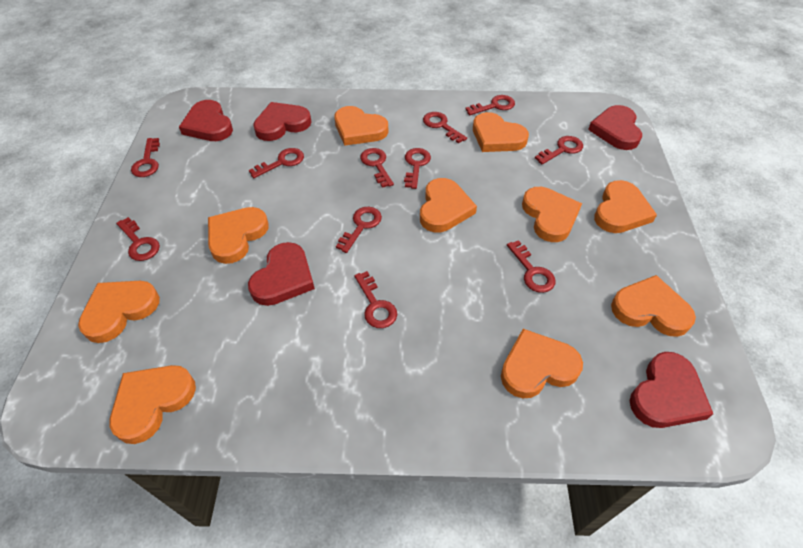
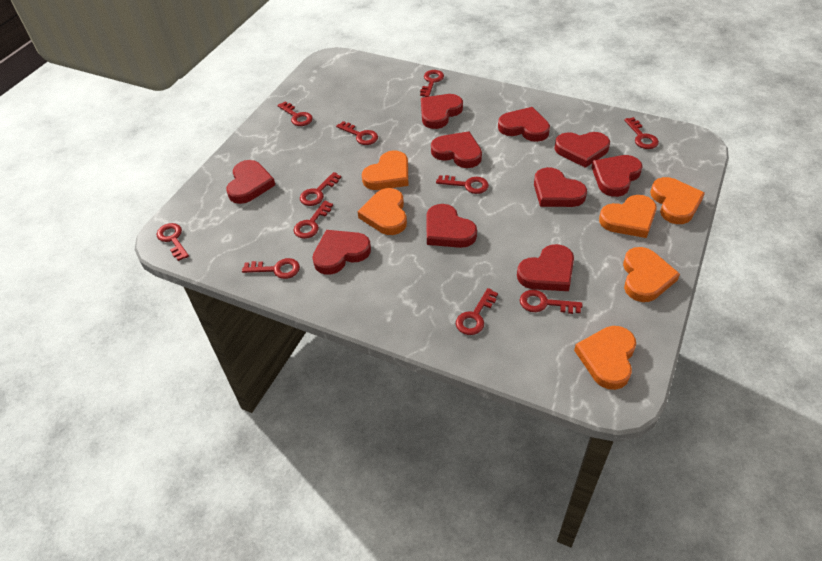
orange heart: [78,281,160,343] [109,365,196,444] [208,207,269,264] [334,106,388,146] [420,178,477,232] [473,112,529,152] [501,329,583,398] [522,187,582,242] [594,180,657,233] [611,275,696,337] = 10 -> [358,188,407,235] [362,150,408,190] [574,326,636,390] [599,195,657,238] [623,247,680,302] [650,177,705,224] = 6
red heart: [179,100,233,141] [248,242,315,306] [253,102,311,141] [588,105,642,150] [630,352,713,428] = 5 -> [226,160,275,204] [312,230,371,275] [421,94,463,129] [427,204,477,248] [431,131,482,168] [498,107,550,142] [517,244,574,291] [534,167,587,207] [554,132,610,168] [591,155,643,197] = 10

